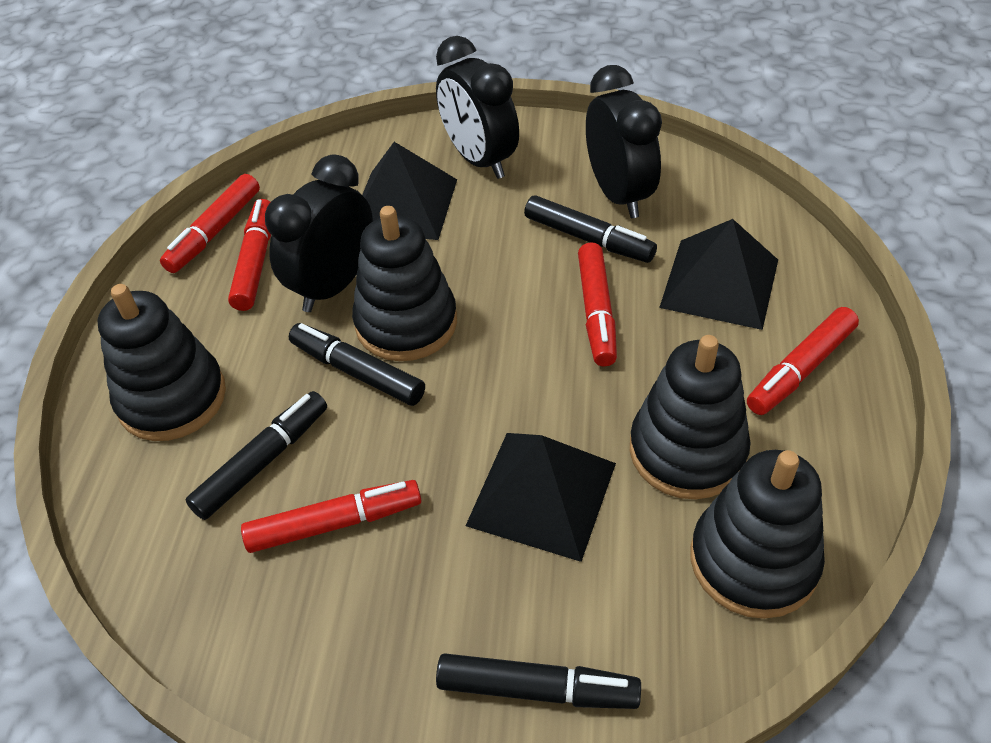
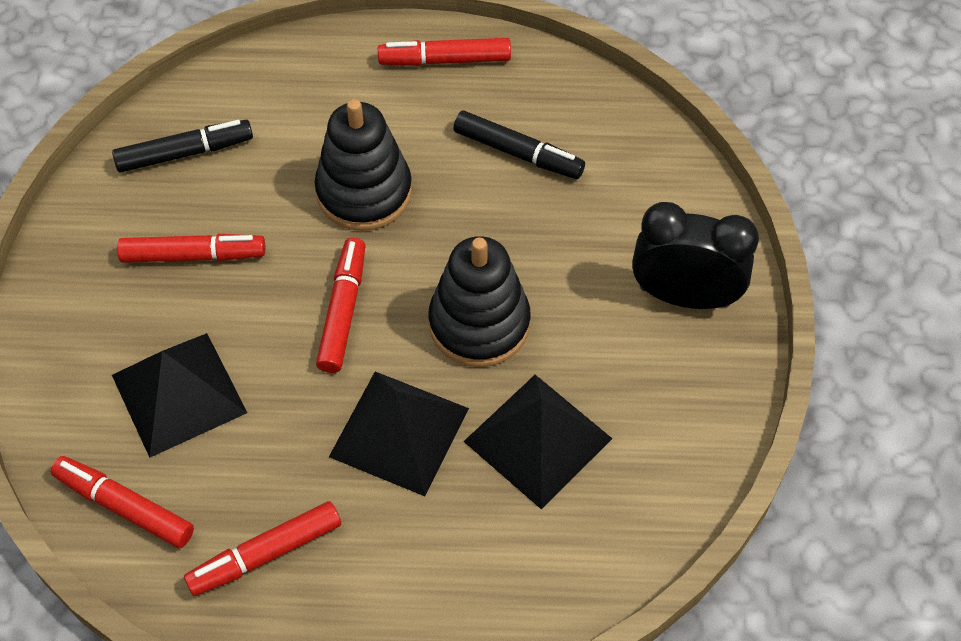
black clock: [265,154,373,312] [436,36,519,179] [586,65,662,218] = 3 -> [632,202,759,309] = 1
black marker: [185,391,327,520] [289,323,425,406] [436,653,641,709] [524,195,657,263] = 4 -> [112,120,253,173] [453,111,585,179] = 2
black stacking toy: [98,284,226,441] [352,206,457,361] [630,335,751,499] [690,450,825,619] = 4 -> [315,99,412,231] [429,236,531,367] = 2

